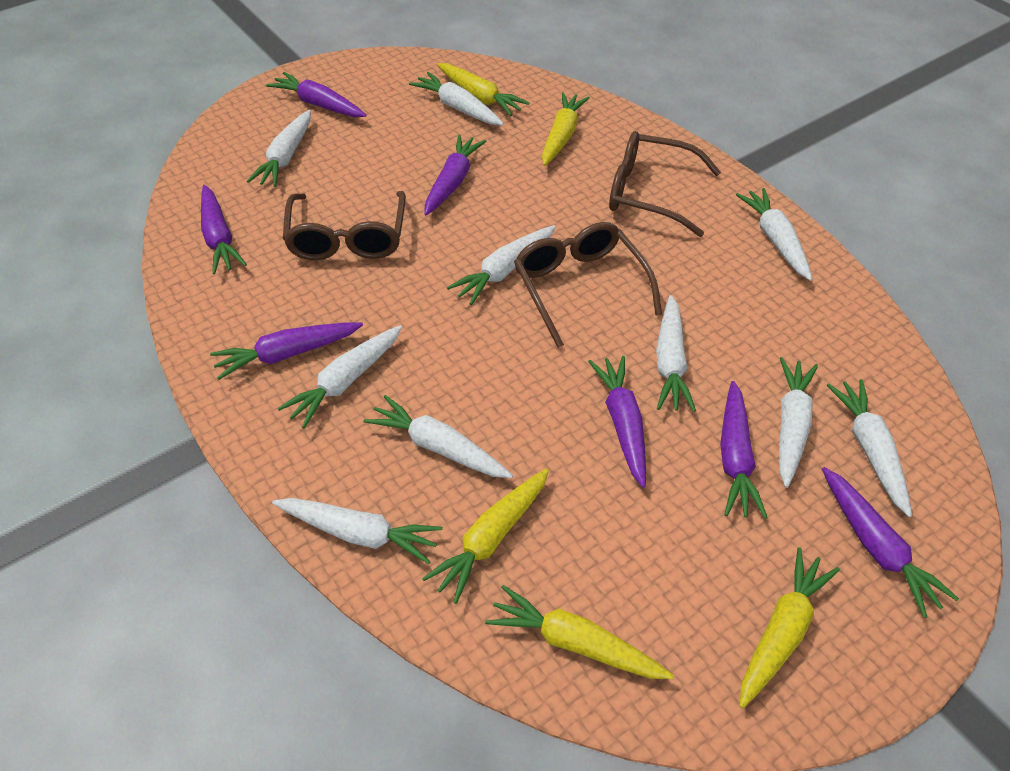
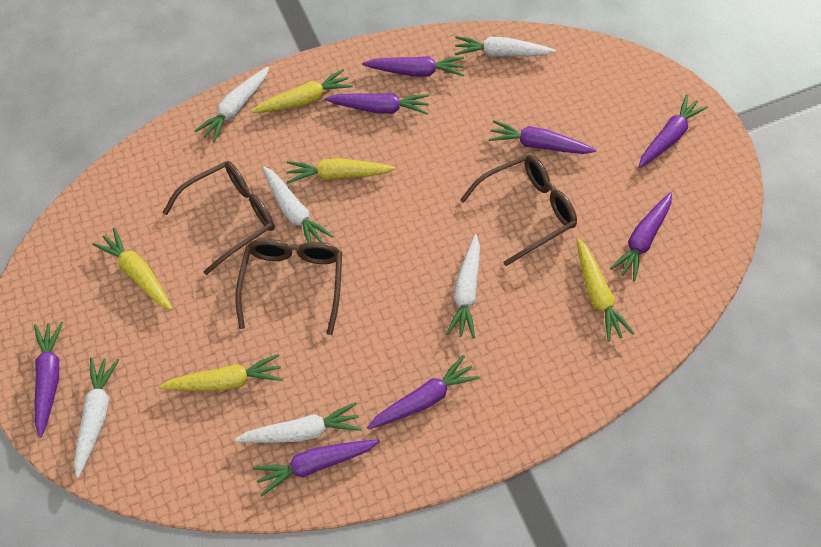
purple carrot: [201,185,247,274] [210,322,363,380] [266,72,367,117] [424,135,486,216] [588,356,646,488] [720,381,767,518] [822,467,959,618] = 7 -> [34,321,63,438] [253,440,380,496] [325,93,430,115] [362,56,464,77] [367,355,480,429] [489,120,596,154] [610,192,672,282] [639,94,708,168] = 8
white carrot: [247,110,311,187] [272,498,443,564] [278,325,402,428] [363,395,513,478] [409,72,504,125] [447,225,556,305] [656,295,696,412] [736,188,813,281] [779,357,818,488] [827,379,912,517] = 10 -> [74,358,119,478] [195,67,269,143] [234,402,362,443] [262,166,333,242] [446,234,480,339] [455,36,556,57] = 6

